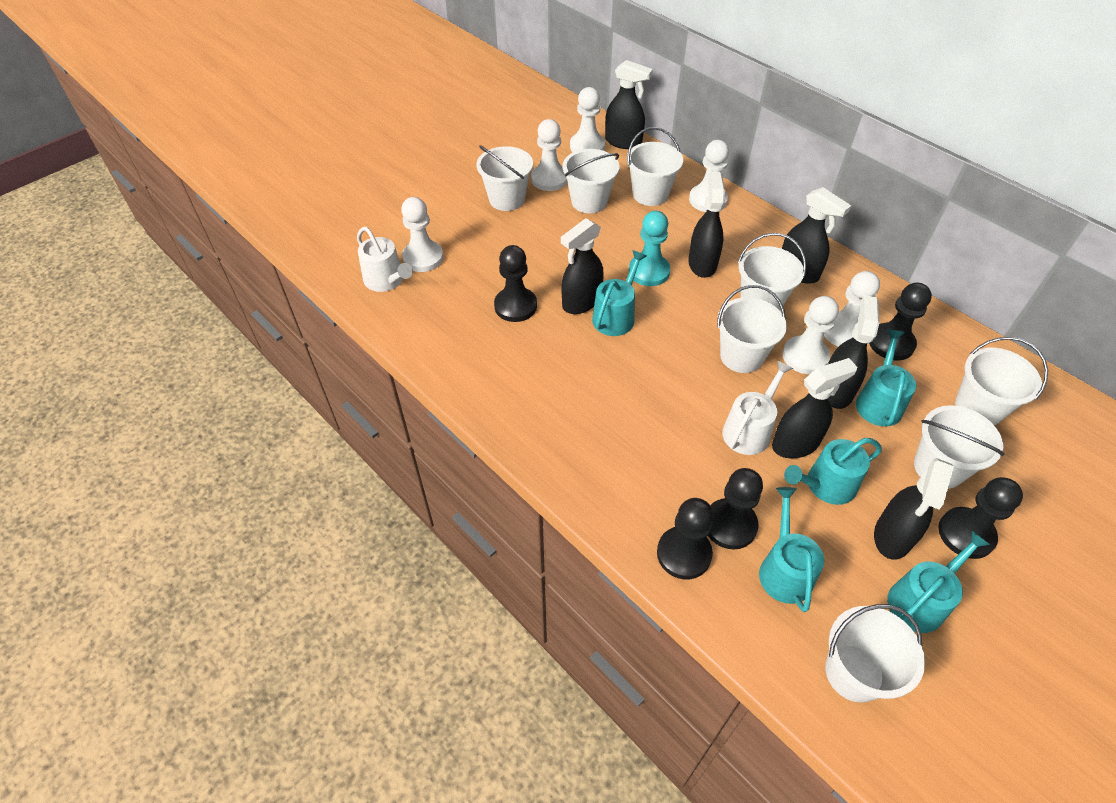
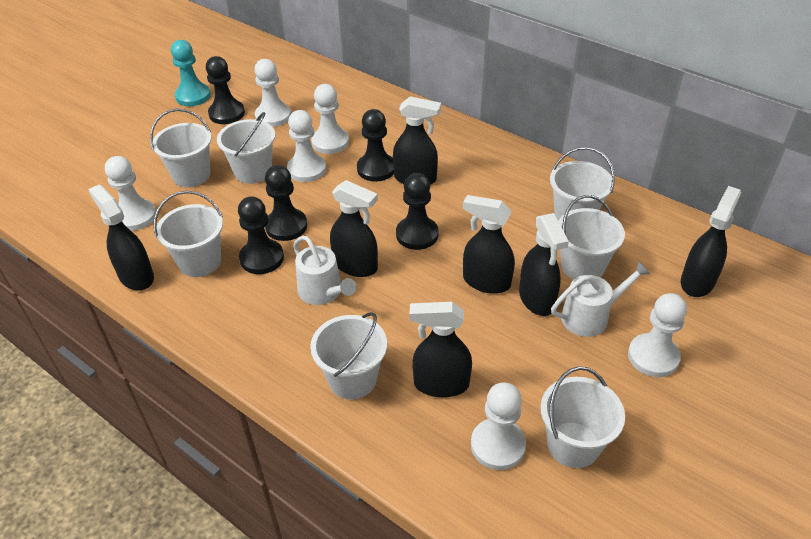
turquoise watering can: [592,250,646,336] [759,487,824,612] [784,438,882,505] [856,330,916,427] [887,531,990,633] = 5 -> none = 0
white bucket: [476,145,533,211] [563,149,619,213] [627,127,683,206] [717,285,787,373] [738,233,806,310] [825,604,925,703] [914,405,1004,489] [955,337,1048,425] = 8 -> [150,109,212,187] [154,191,223,277] [217,112,275,184] [310,312,387,399] [541,366,625,468] [550,147,615,221] [558,195,625,280] = 7

